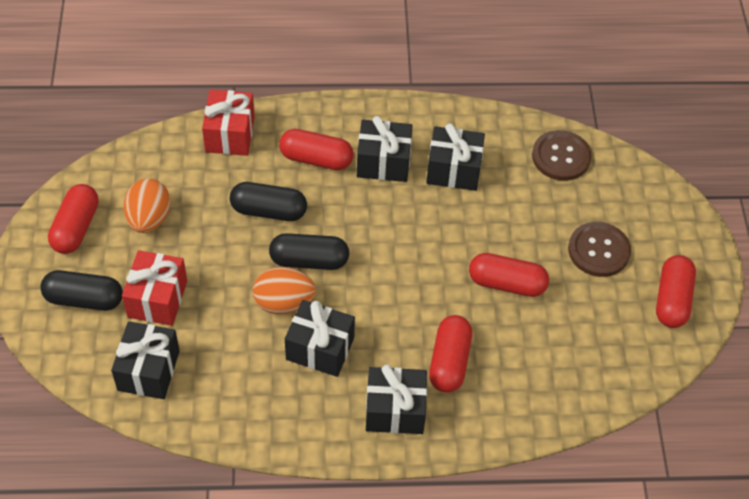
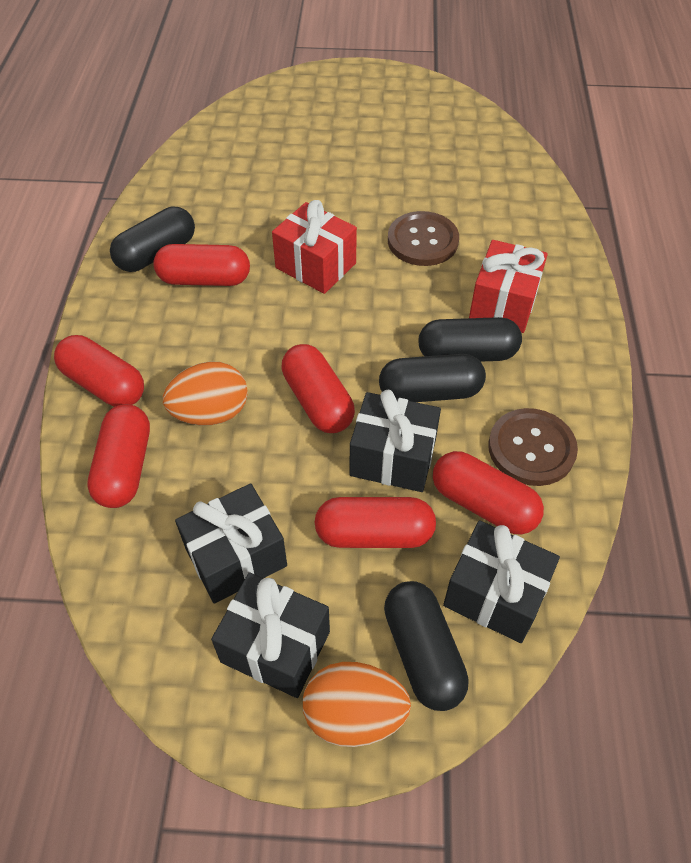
black capsule: [40,270,123,311] [230,182,307,221] [269,233,349,270] = 3 -> [110,207,195,272] [379,354,486,402] [384,581,469,711] [418,317,522,362] = 4
black gift: [111,321,180,399] [285,300,355,377] [357,116,413,182] [366,365,427,434] [426,123,485,191] = 5 -> [175,483,287,604] [211,572,330,698] [349,390,441,492] [443,521,560,643] = 4
red capsule: [48,184,99,254] [279,129,354,170] [429,315,472,393] [469,253,549,297] [656,255,696,328] = 5 -> [54,335,144,407] [87,404,150,508] [153,244,250,286] [282,344,355,433] [315,497,436,548] [433,451,544,535] = 6

